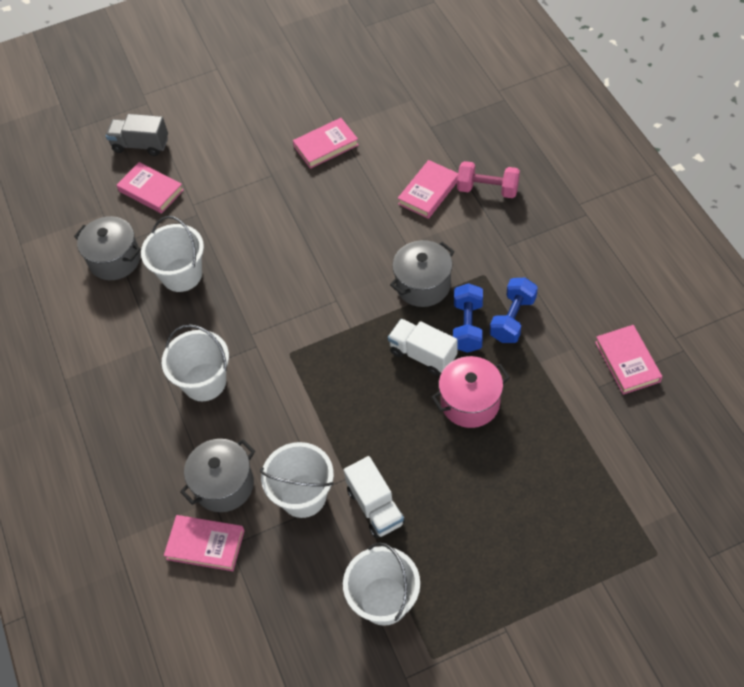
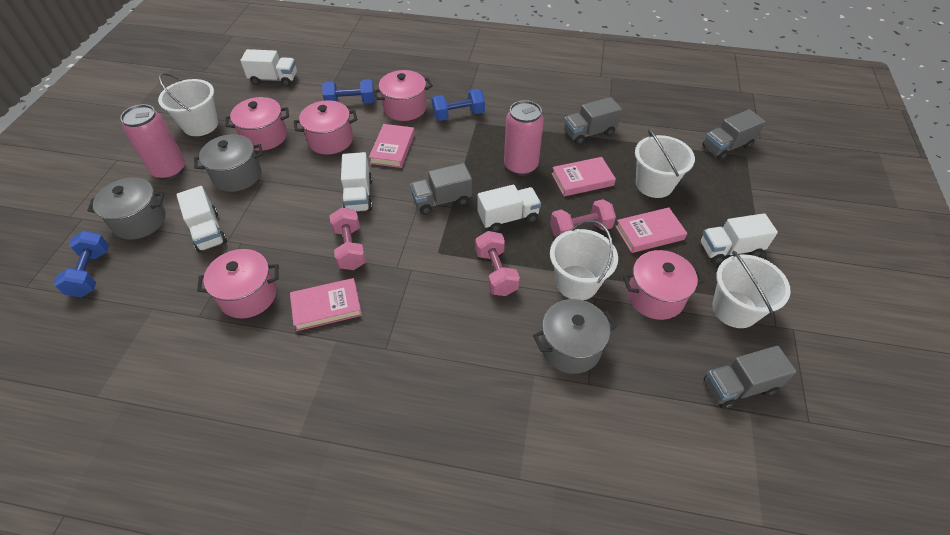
blue dumbbell: [453,283,483,353] [490,278,538,343] = 2 -> [53,231,109,297] [322,79,375,104] [432,89,485,121] = 3
grey truck: [106,114,168,156] = 1 -> [410,163,472,214] [564,97,622,145] [702,109,766,160] [704,346,797,409] = 4
pink book: [117,162,184,214] [164,515,245,571] [293,118,359,169] [398,160,458,219] [595,325,662,395] = 5 -> [290,278,362,331] [369,124,415,168] [551,157,616,196] [615,207,687,253] = 4
pink can: none = 0 -> [120,104,185,180] [504,100,544,176] = 2
pink dumbbell: [457,161,520,198] = 1 -> [329,208,366,270] [475,231,520,296] [550,199,616,238] = 3
pink pot: [431,356,510,428] = 1 -> [197,249,279,318] [225,97,289,151] [293,100,357,154] [373,70,433,121] [623,250,704,320] = 5
white truck: [344,456,405,538] [388,319,458,376] = 2 -> [176,186,227,253] [240,49,297,87] [341,152,373,212] [477,185,541,232] [700,213,778,264] = 5

